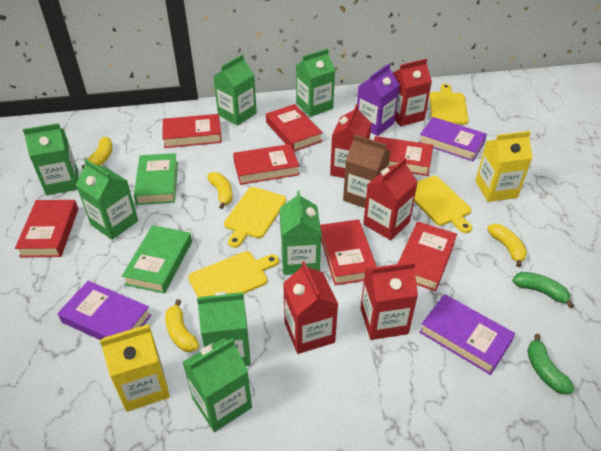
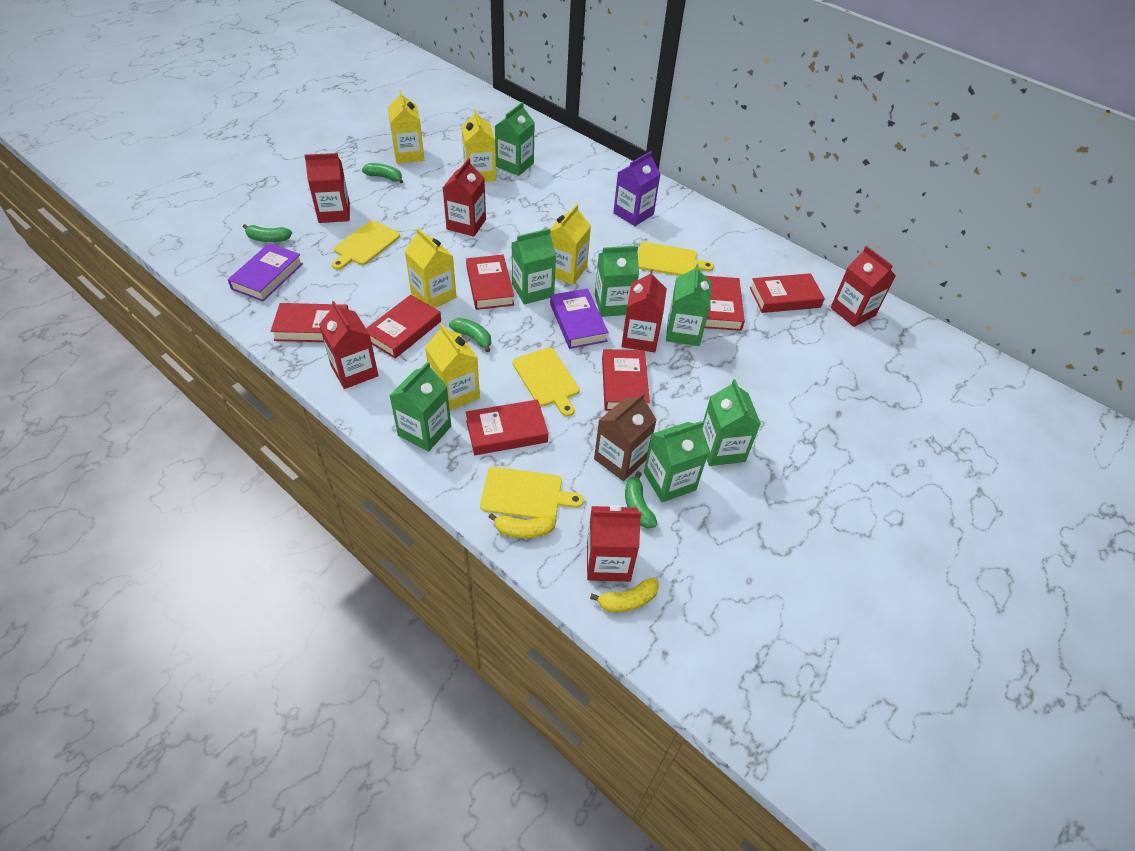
green banana: [512,272,574,308] [527,334,575,395] = 2 -> [243,224,292,242] [362,163,403,183] [449,318,491,352] [625,471,658,528] = 4
green book: [122,225,192,294] [134,153,178,205] = 2 -> none = 0
purple book: [57,281,151,340] [419,117,487,161] [419,294,515,375] = 3 -> [228,243,303,301] [550,289,609,349] = 2
red carton: [283,261,338,354] [330,104,371,178] [361,262,418,340] [363,158,418,240] [393,59,432,126] = 5 -> [304,153,350,223] [319,301,379,389] [443,158,486,237] [587,505,641,582] [621,269,667,352] [831,246,896,327] = 6
yellow banana: [82,136,112,169] [165,299,199,352] [207,172,233,209] [487,224,527,267] = 4 -> [488,513,556,538] [590,578,659,612] = 2
yellow carton: [99,324,170,412] [475,131,533,202] = 2 -> [388,90,424,164] [405,228,456,308] [425,323,480,411] [461,109,496,182] [550,204,591,285] = 5

